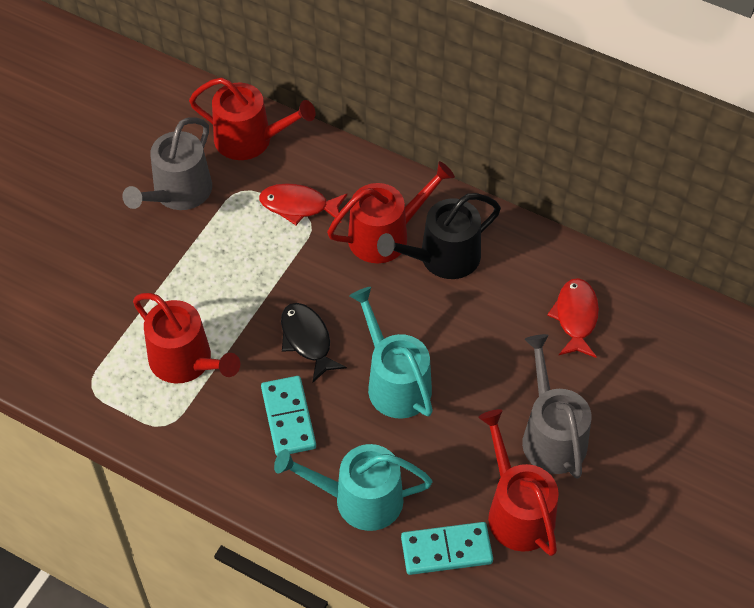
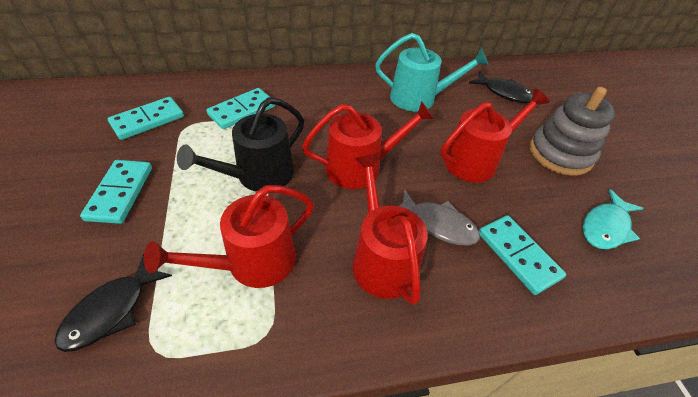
black fish: [281,303,347,383] = 1 -> [54,254,172,352] [469,71,533,103] = 2
grey fish: none = 0 -> [399,190,480,246] = 1
grey stacking toy: none = 0 -> [530,87,615,176] = 1
grey watering can: [122,117,212,210] [522,334,591,479] = 2 -> none = 0
red fish: [259,183,347,225] [547,278,599,358] = 2 -> none = 0
turquoise domino: [261,376,316,456] [401,522,493,575] = 2 -> [80,160,152,224] [108,97,184,140] [206,88,275,129] [479,215,566,295] = 4
turquoise fish: none = 0 -> [583,189,644,249] = 1
turquoise watering can: [274,444,432,531] [349,287,433,419] = 2 -> [375,33,488,112] = 1

